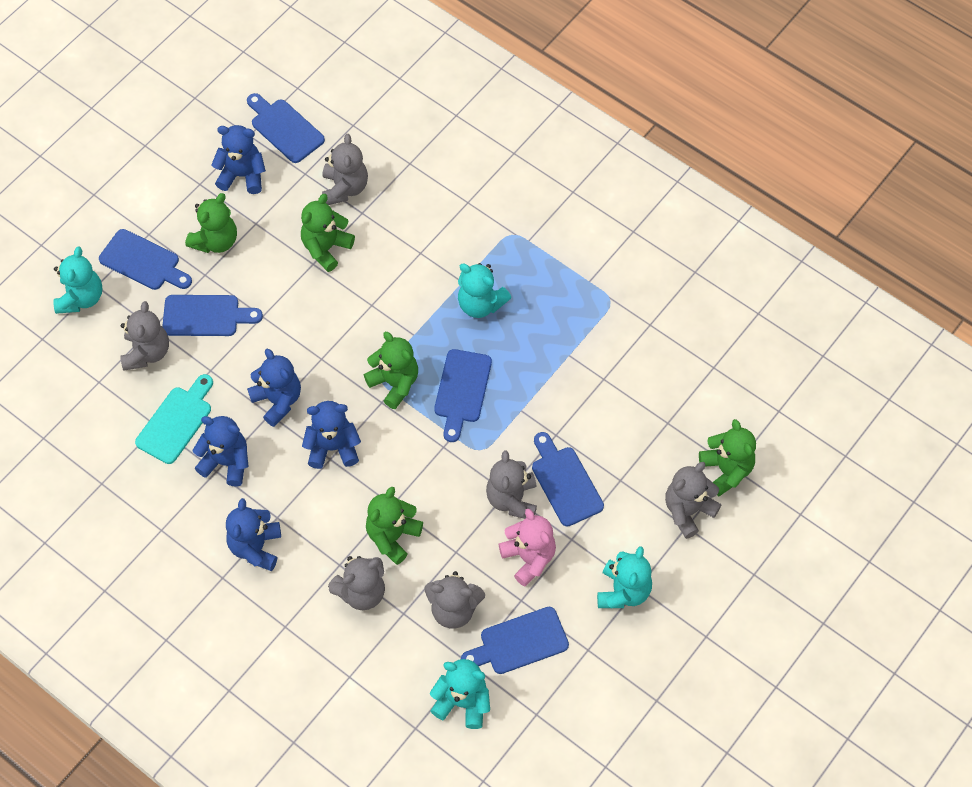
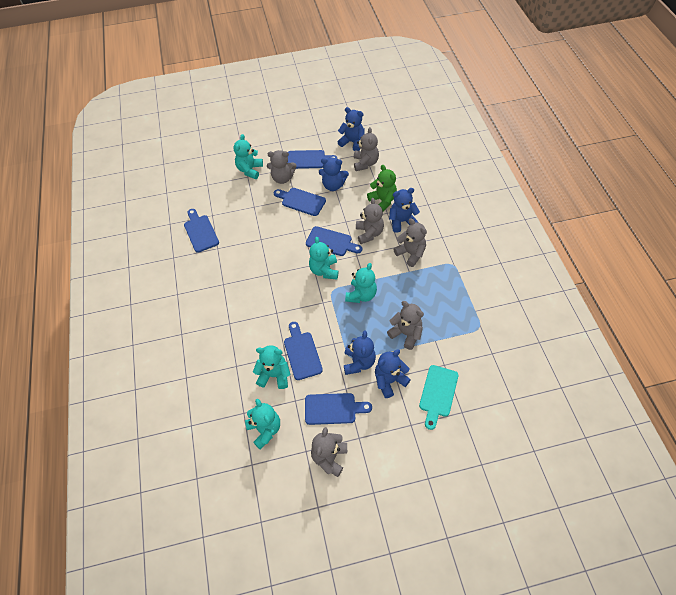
green teddy bear: [185,193,237,253] [301,194,355,272] [364,332,418,409] [366,487,423,565] [699,419,756,496] = 5 -> [367,165,397,211] = 1
pink teddy bear: [498,508,556,587] = 1 -> none = 0
turquoise teddy bear: [54,247,102,314] [430,659,490,729] [458,263,511,318] [597,546,652,608] = 4 -> [233,134,263,179] [245,399,280,449] [253,345,290,389] [309,237,338,279] [345,263,377,303] = 5

